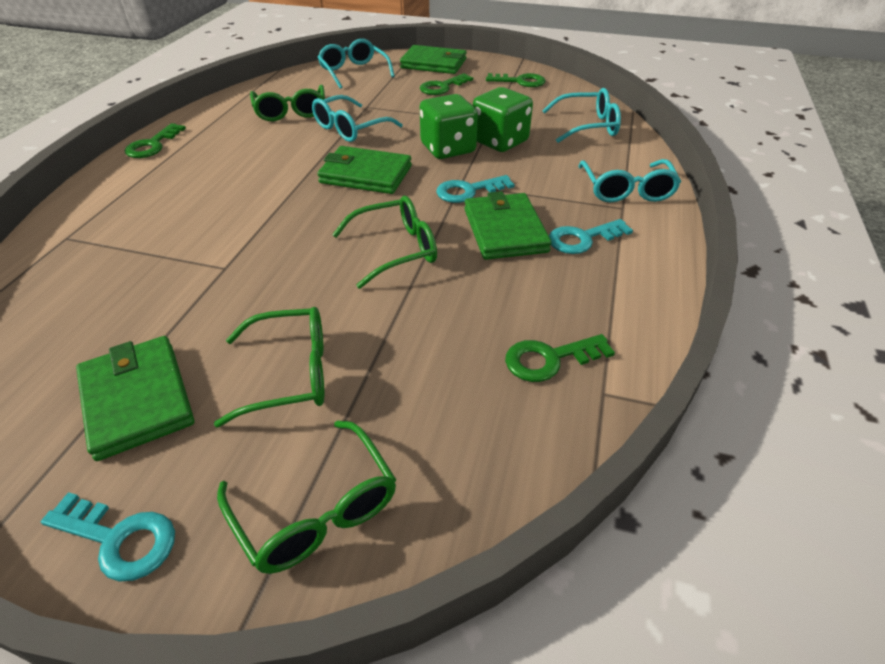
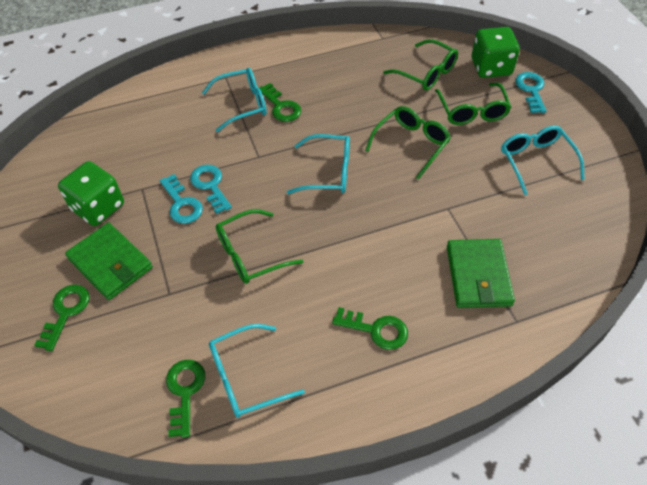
green wallet: [76,336,194,461] [317,146,412,194] [400,45,467,74] [464,191,551,260] = 4 -> [65,223,153,300] [447,239,515,308] = 2

